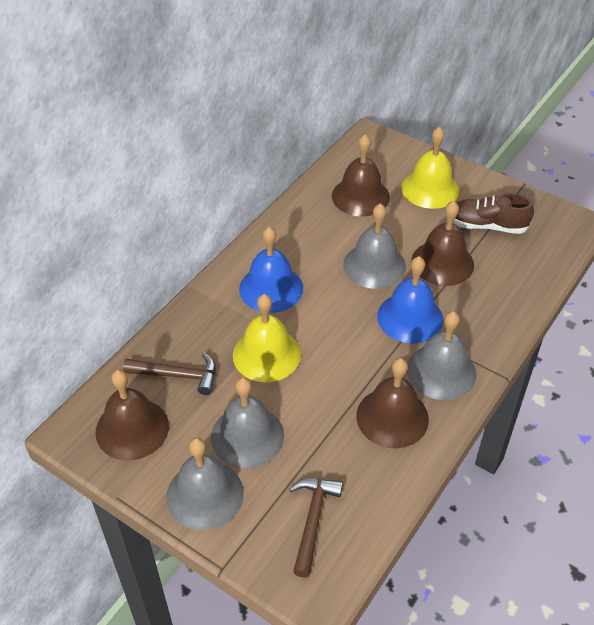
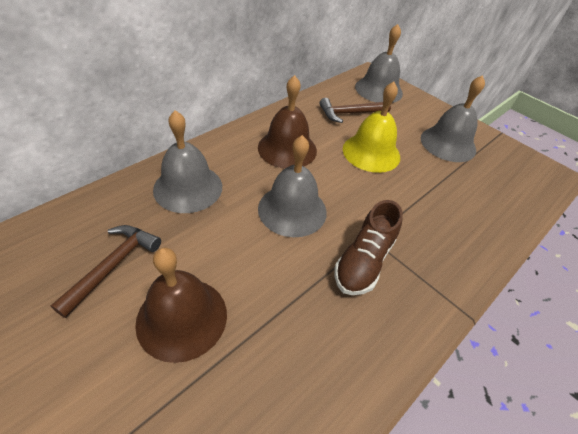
blue bell: [239,227,303,313] [377,256,443,344] = 2 -> none = 0
brown bell: [96,370,169,461] [332,134,390,217] [356,358,429,448] [411,201,474,286] = 4 -> [135,248,227,363] [258,75,317,169] = 2
yellow bell: [233,294,301,382] [401,127,459,209] = 2 -> [343,81,400,173] = 1

